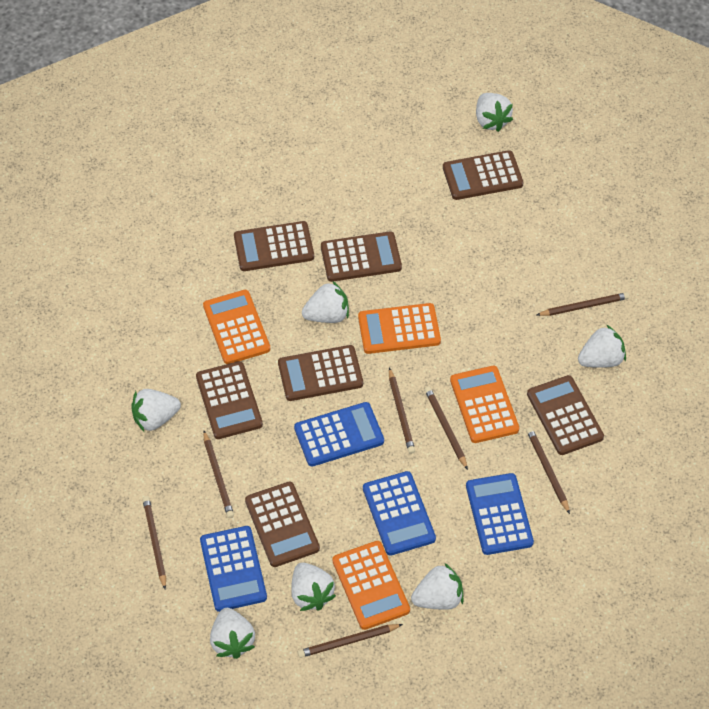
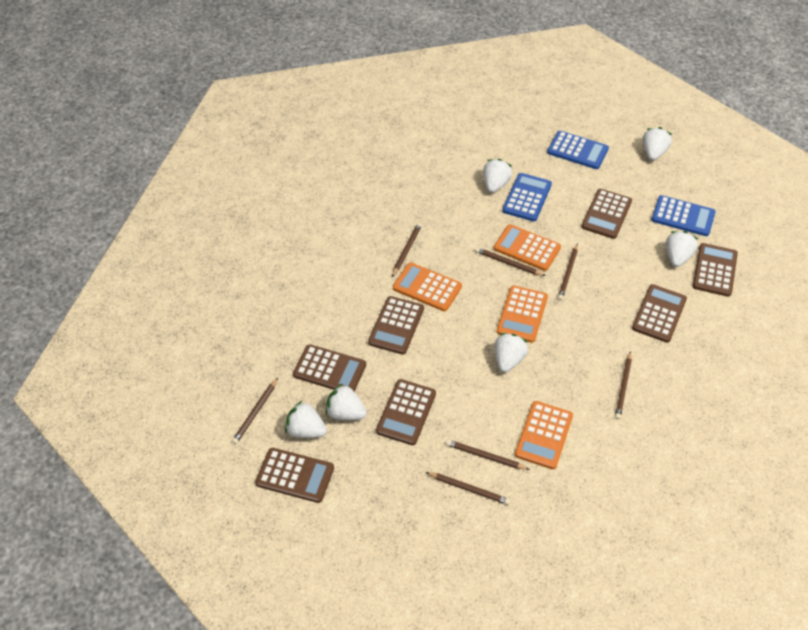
blue calculator: [200,526,267,612] [294,402,384,467] [363,471,436,556] [466,473,534,555] = 4 -> [502,173,552,221] [547,131,609,169] [651,195,716,236] = 3
white strawberry: [131,389,181,431] [210,608,255,659] [291,562,336,611] [302,281,349,323] [411,563,463,610] [476,93,513,132] [578,325,626,368] = 7 -> [285,401,327,438] [325,383,367,420] [483,159,512,193] [494,333,528,373] [643,127,672,161] [666,231,698,267] = 6

